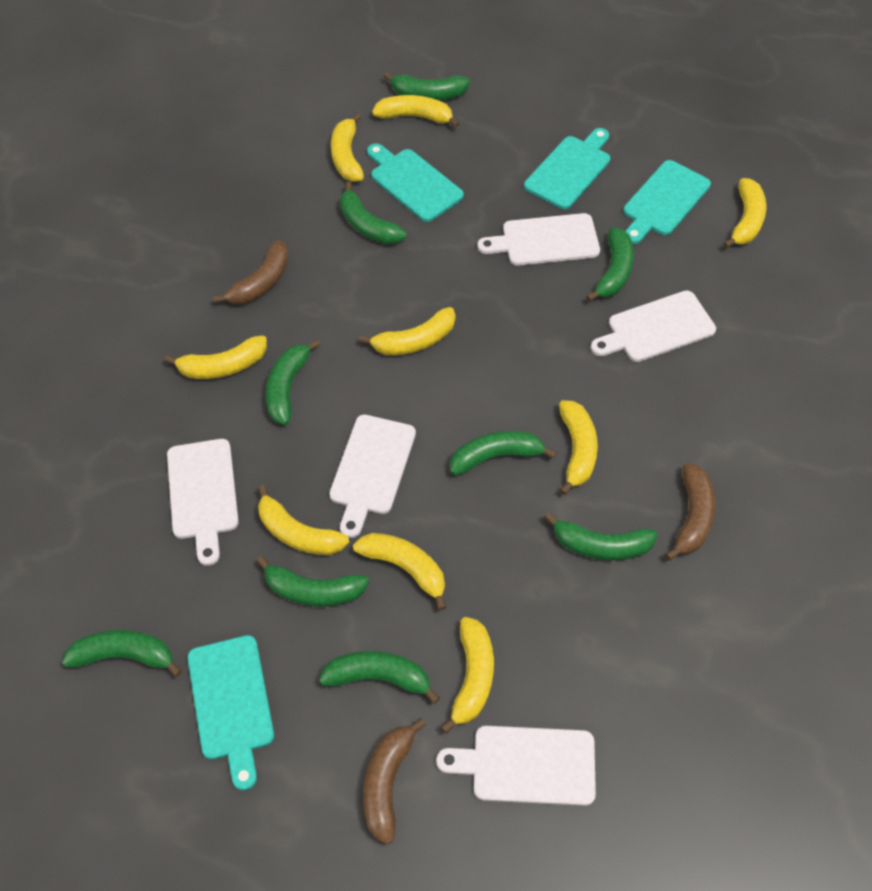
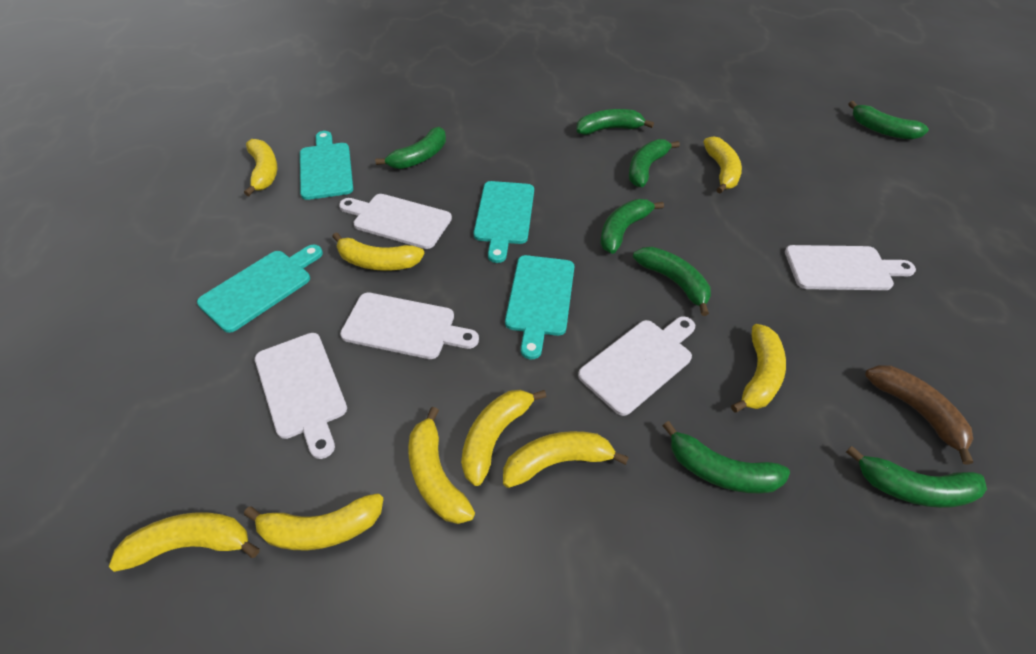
brown banana: [213,240,289,304] [363,718,426,845] [665,463,715,561] = 3 -> [865,365,973,465] = 1
green banana: [62,630,182,677] [256,556,369,607] [265,339,320,425] [319,651,440,704] [340,182,406,244] [384,72,470,100] [450,430,557,475] [544,512,658,560] [586,227,634,301] = 9 -> [375,127,446,169] [576,109,654,135] [600,199,664,254] [629,139,680,187] [633,247,711,316] [662,421,790,493] [846,446,987,508] [848,101,929,139] = 8

